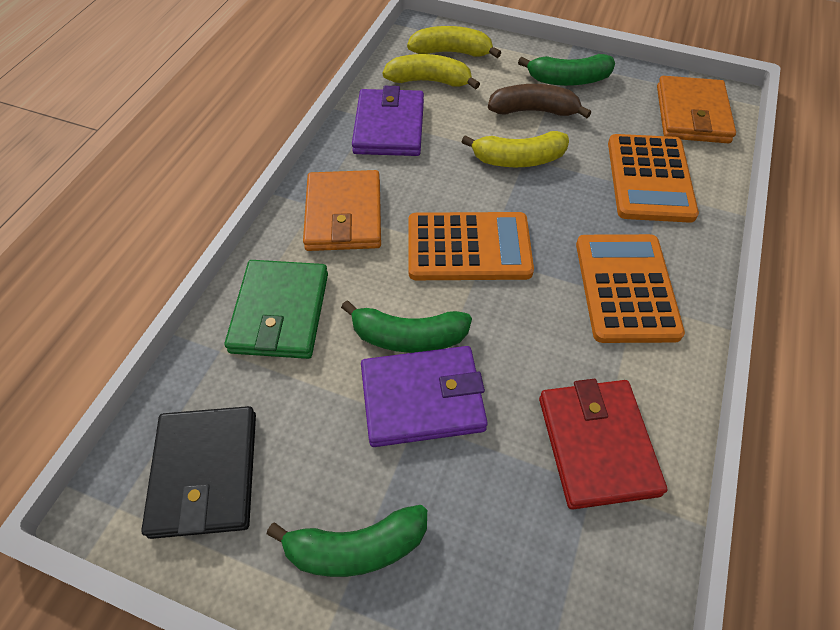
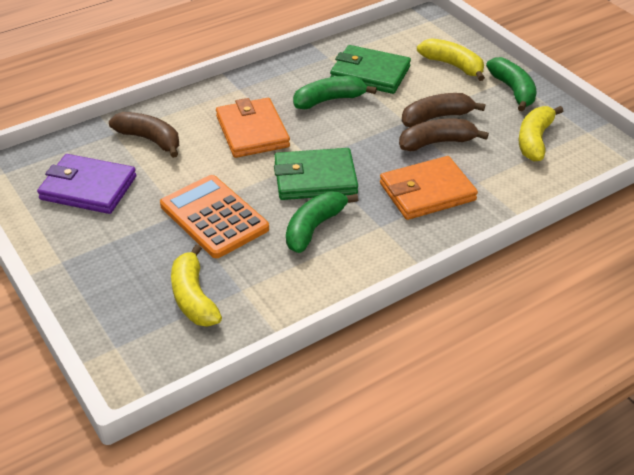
black wallet: [141,406,256,539] = 1 -> none = 0
brown banana: [488,84,591,118] = 1 -> [109,112,179,158] [399,118,489,151] [402,93,485,127] = 3
green wallet: [225,260,328,359] = 1 -> [274,148,358,200] [330,45,411,94] = 2
orange calculator: [408,212,534,280] [576,234,685,343] [608,134,699,223] = 3 -> [160,175,269,258] = 1
purple wallet: [352,86,424,156] [361,346,488,447] = 2 -> [37,154,136,214] = 1
red wallet: [539,379,667,509] = 1 -> none = 0

